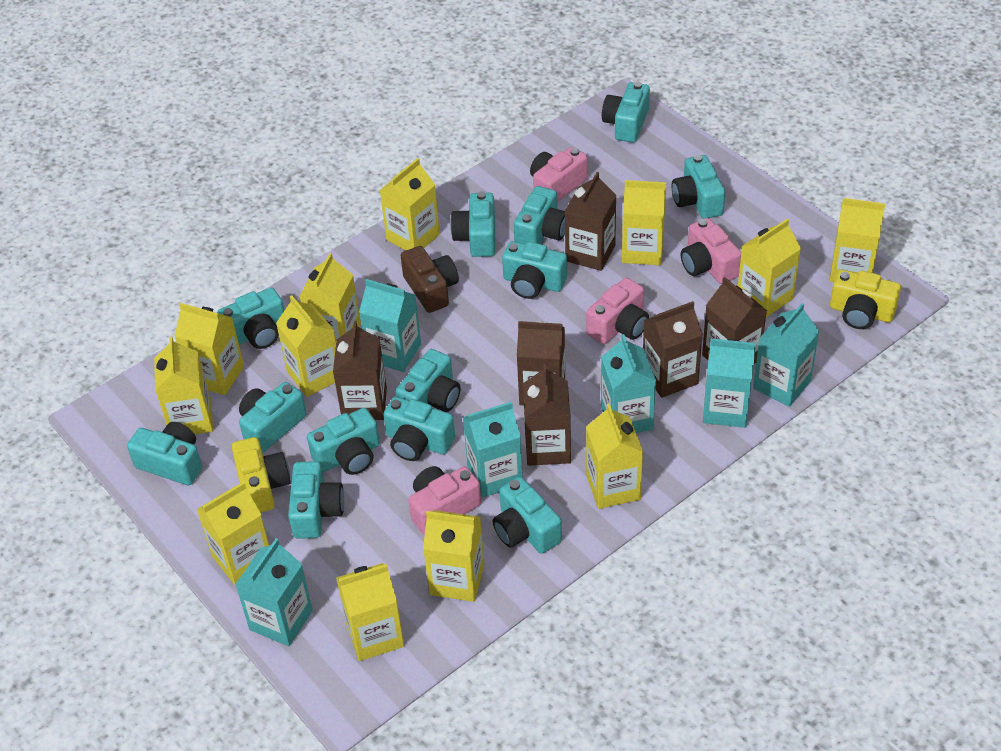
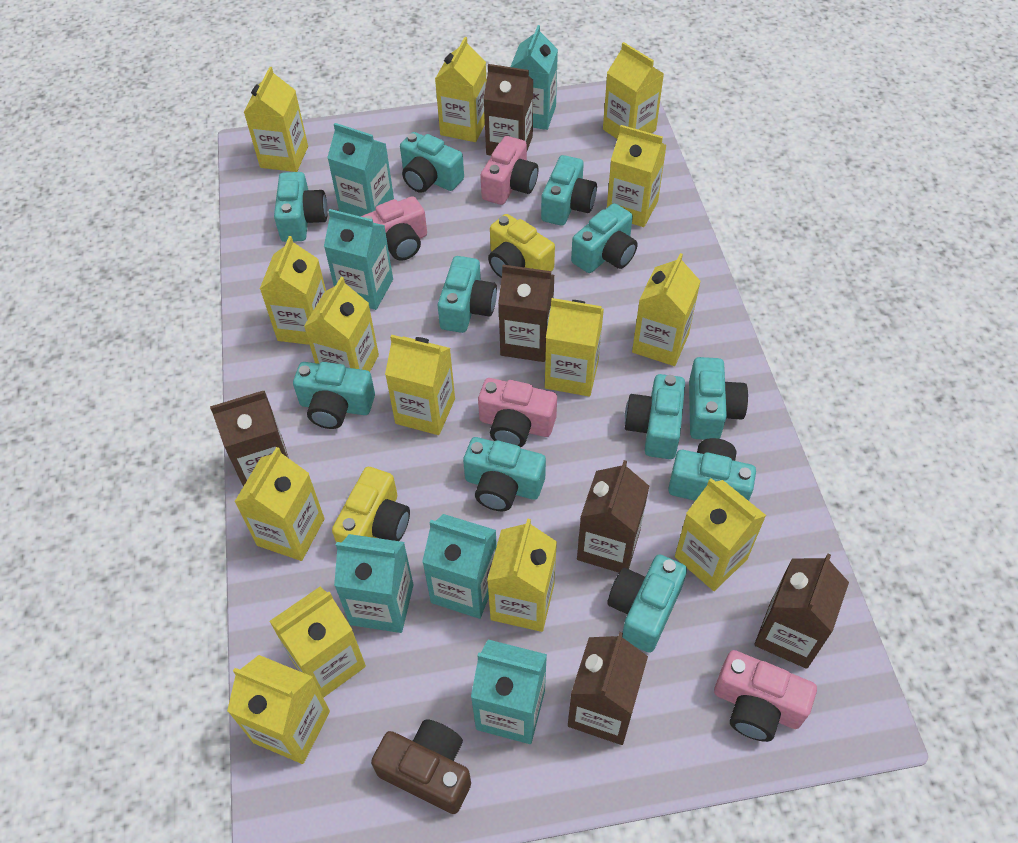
turquoise camera: [127,422,202,485] [217,287,285,349] [239,382,306,453] [288,461,344,539] [307,408,380,475] [383,396,455,461] [396,349,461,412] [450,191,495,257] [493,477,562,554] [502,241,567,299] [514,186,565,244] [602,82,650,143] [672,155,726,219] = 13 -> [274,172,328,242] [293,362,375,429] [400,132,464,193] [438,256,497,333] [463,437,546,511] [541,155,597,226] [571,203,637,273] [607,554,687,653] [624,374,685,459] [668,438,756,501] [689,357,748,440] = 11
yellow carton: [154,337,213,434] [174,303,244,395] [197,482,269,585] [276,295,336,397] [299,253,361,340] [336,563,404,661] [380,158,440,251] [423,510,484,602] [586,404,643,509] [622,180,666,265] [738,218,801,317] [830,198,885,282] = 12 -> [227,655,330,764] [235,447,325,561] [244,67,308,172] [260,236,326,345] [270,587,366,698] [304,277,379,372] [385,335,455,435] [435,37,486,142] [487,518,557,632] [545,298,604,396] [603,42,664,139] [607,125,667,227] [632,253,701,366] [675,478,766,591] = 14

